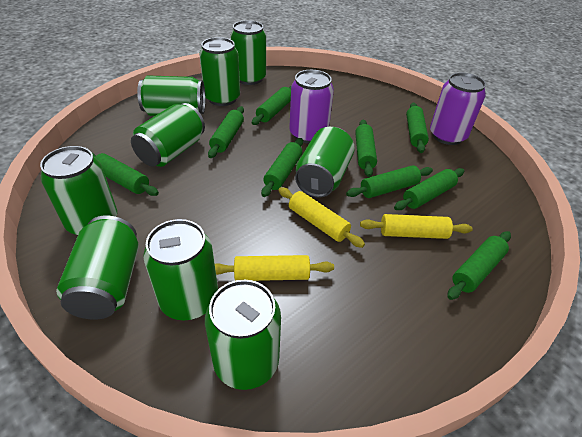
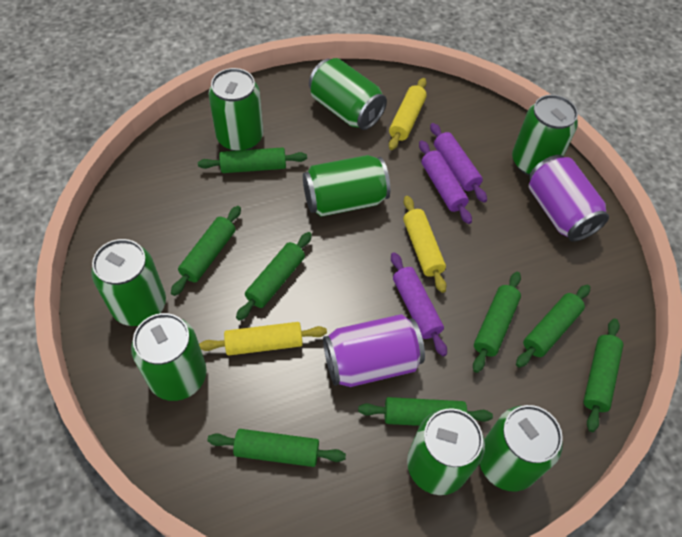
green can: [40,146,117,235] [56,216,139,320] [131,103,205,167] [137,76,205,116] [143,219,218,320] [199,37,240,106] [205,280,281,390] [231,20,266,85] [295,127,355,198] = 9 -> [91,239,166,326] [131,313,206,401] [209,68,263,151] [303,155,390,217] [309,58,387,130] [407,408,485,495] [480,405,563,491] [512,95,578,176] = 8
green rolling pin: [92,153,159,196] [208,106,244,158] [252,86,291,125] [261,138,303,197] [346,165,433,198] [355,120,377,177] [394,168,464,210] [406,103,429,153] [447,231,511,300] = 9 -> [171,206,241,296] [198,147,307,173] [207,429,346,467] [236,232,312,321] [358,397,493,426] [473,272,521,373] [516,285,590,368] [583,318,623,432] = 8
purple rolling pin: none = 0 -> [391,252,447,356] [419,140,472,224] [430,123,487,202] = 3

